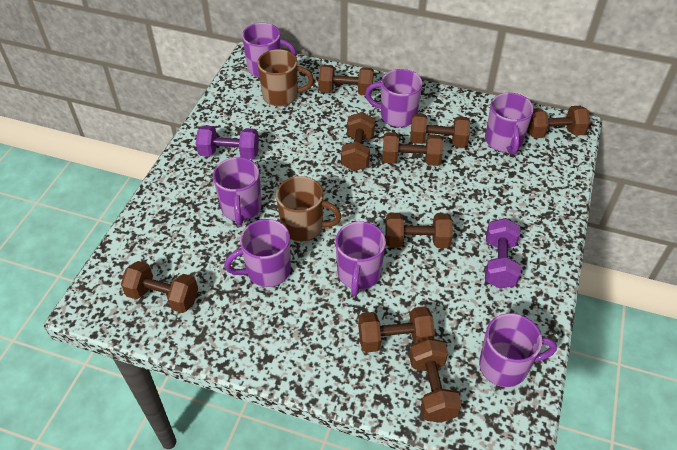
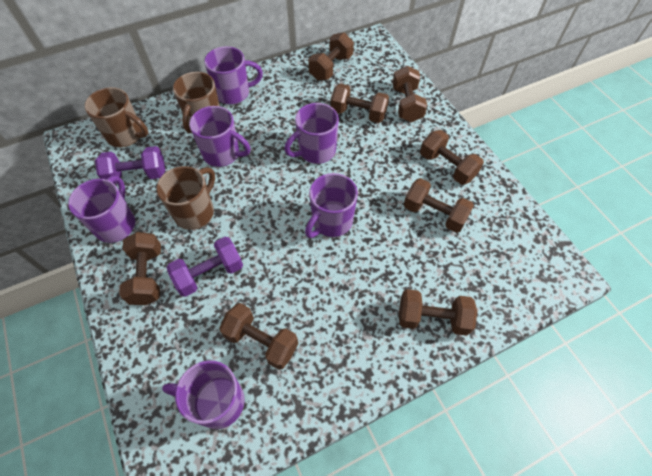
brown dumbbell: [121,261,198,313] [318,65,374,95] [341,112,375,171] [358,307,435,353] [382,132,443,166] [385,213,453,248] [409,338,462,423] [410,113,470,147] [527,106,590,138] = 9 -> [119,232,161,305] [219,303,298,370] [308,32,354,81] [331,83,389,123] [393,66,427,122] [399,289,477,336] [404,178,474,233] [420,130,484,185] = 8
brown mug: [257,49,314,106] [276,176,342,242] = 2 -> [84,87,148,147] [156,166,215,230] [173,72,220,133] = 3
purple mug: [213,157,262,226] [224,219,291,287] [242,23,296,77] [335,221,386,296] [365,69,423,127] [479,313,557,387] [485,93,534,155] = 7 -> [68,176,135,243] [162,360,245,429] [189,106,251,167] [204,46,263,104] [284,103,339,164] [305,173,358,238] = 6

